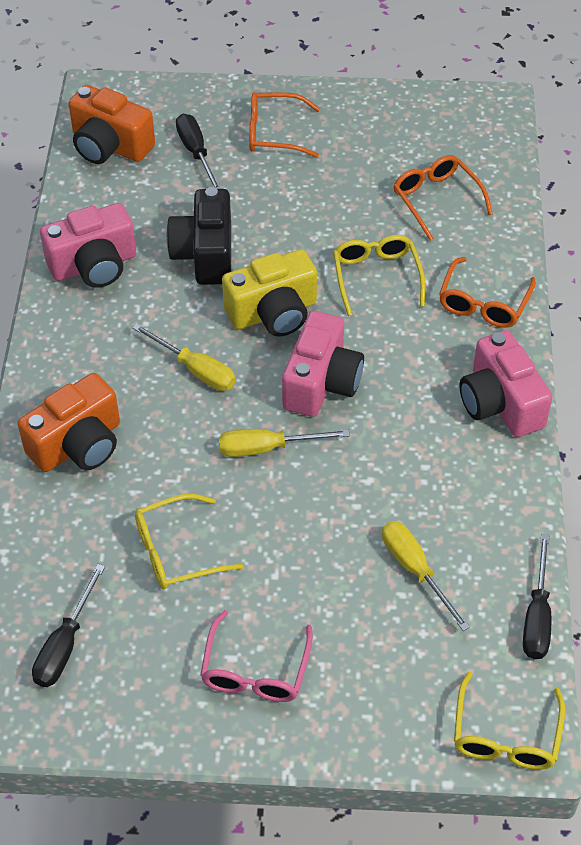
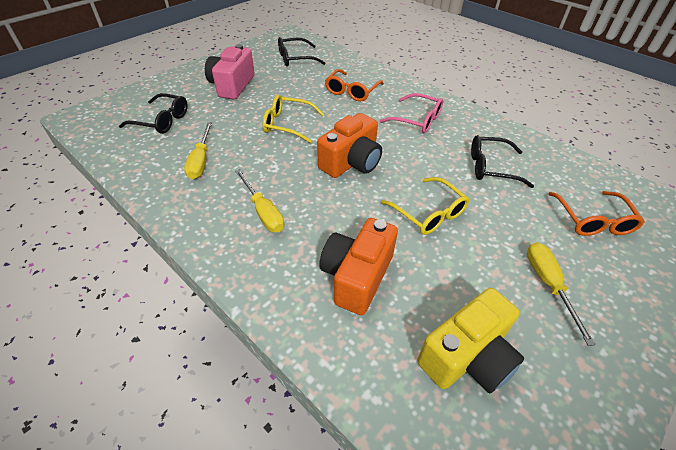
black camera: [166,187,231,285] = 1 -> none = 0
black glasses: none = 0 -> [119,93,188,134] [278,37,325,66] [471,135,534,188] = 3
black screwdriver: [32,564,105,687] [176,114,221,189] [523,534,551,659] = 3 -> none = 0
orange glasses: [249,92,320,158] [393,155,493,241] [439,257,536,328] = 3 -> [325,69,384,102] [548,191,645,236] = 2
pink camera: [40,203,136,288] [282,311,364,417] [459,330,553,437] = 3 -> [205,44,255,99] = 1
yellow glasses: [135,494,244,589] [333,235,426,316] [454,672,565,770] = 3 -> [263,95,324,143] [381,177,469,235] = 2

